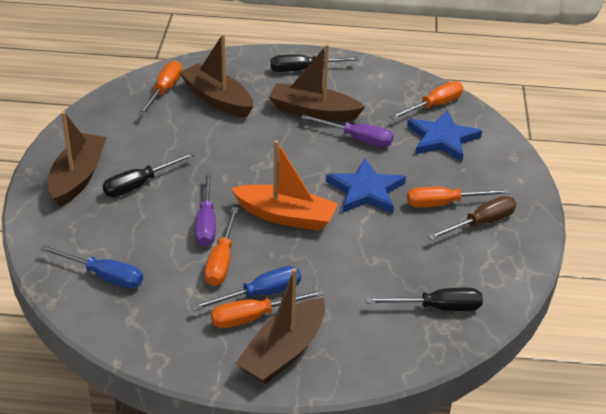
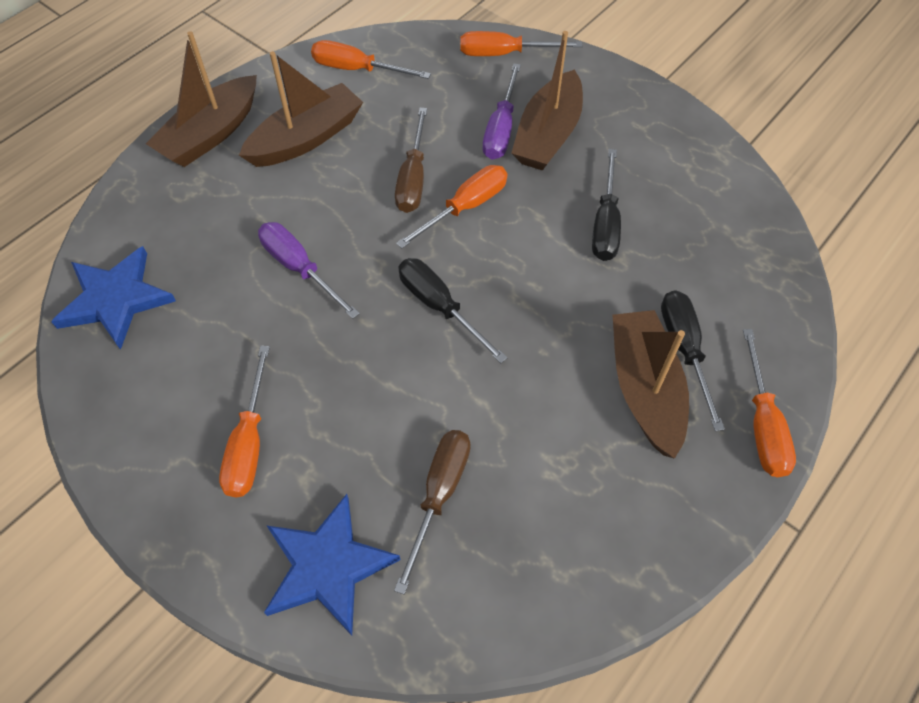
blue screwdriver: [40,245,143,289] [191,266,301,311] = 2 -> none = 0
brown screwdriver: [428,196,516,240] = 1 -> [394,430,471,594] [395,108,427,213] = 2
orange boat: [231,140,338,231] = 1 -> none = 0

